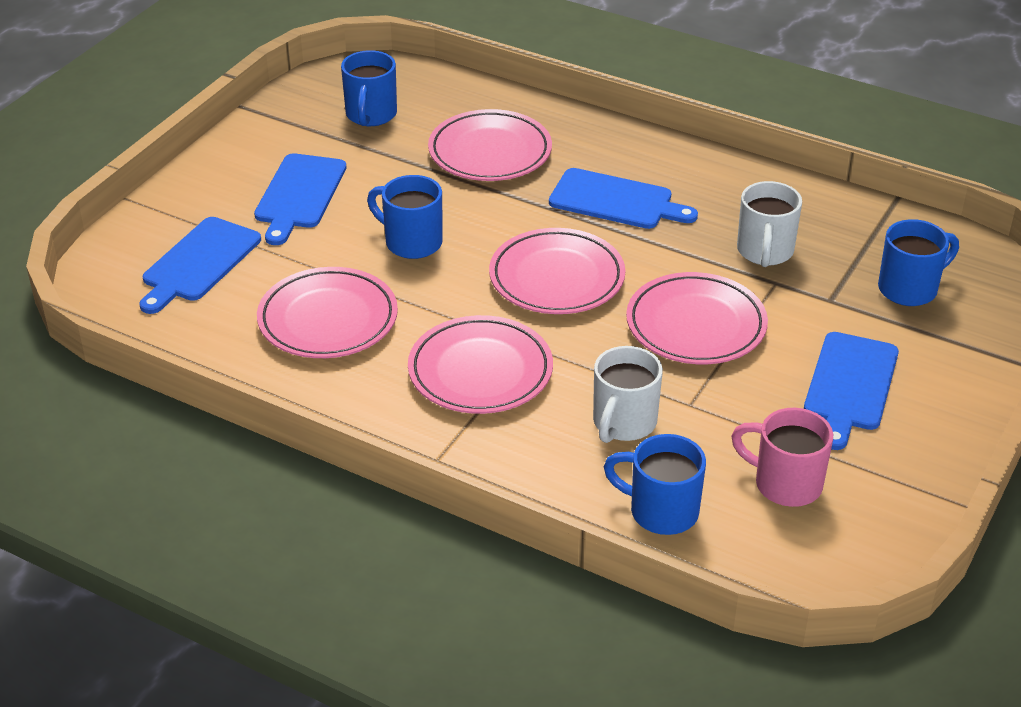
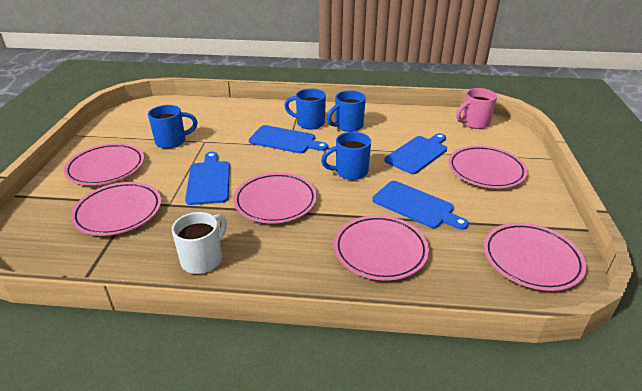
pink plate: [257,267,398,358] [408,315,553,414] [428,109,552,181] [489,228,625,314] [626,272,768,364] = 5 -> [64,143,144,185] [71,182,161,236] [233,173,317,223] [334,215,429,281] [448,146,528,188] [484,223,587,291] = 6
white mug: [593,346,663,443] [737,181,802,267] = 2 -> [172,212,227,274] = 1

